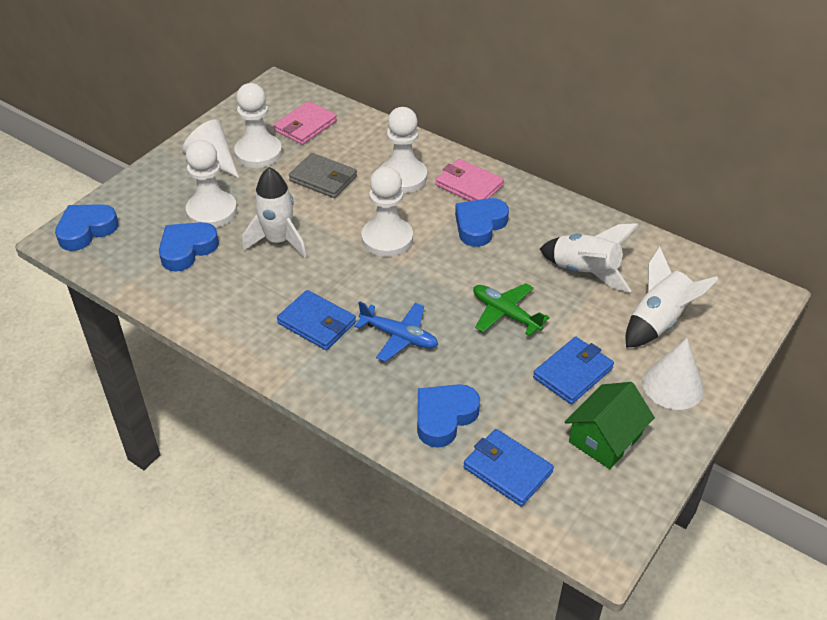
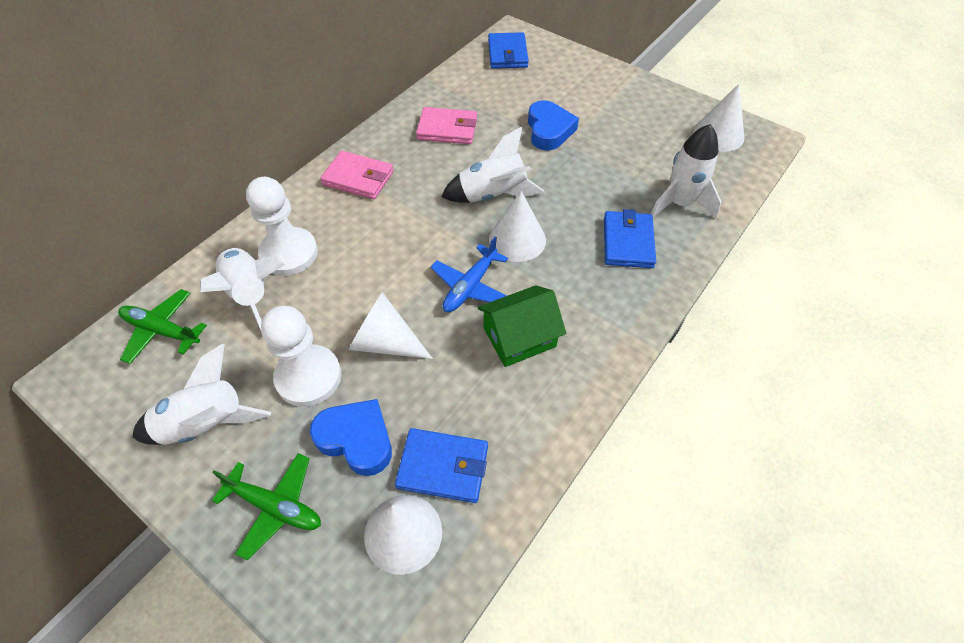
blue heart: [55,204,119,251] [159,222,219,272] [417,384,480,448] [455,198,509,247] = 4 -> [310,399,392,476] [528,100,579,151] = 2
green plane: [473,283,550,336] = 1 -> [118,289,207,364] [212,453,321,560] = 2
grey wallet: [289,153,357,198] = 1 -> none = 0
white cone: [182,119,239,178] [642,338,704,410] = 2 -> [349,292,433,359] [364,495,442,575] [489,191,546,262] [693,84,744,152] = 4
white pawn: [186,140,237,228] [234,83,282,168] [362,167,413,257] [380,107,427,193] = 4 -> [246,177,318,276] [261,306,341,407] = 2
white rocket: [242,167,307,258] [540,223,638,292] [625,247,719,348] = 3 -> [133,344,271,445] [200,248,285,330] [441,127,544,203] [651,124,721,219] = 4

